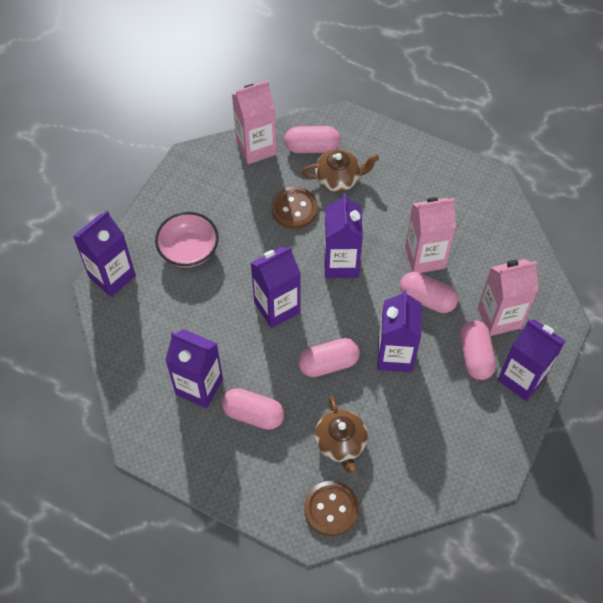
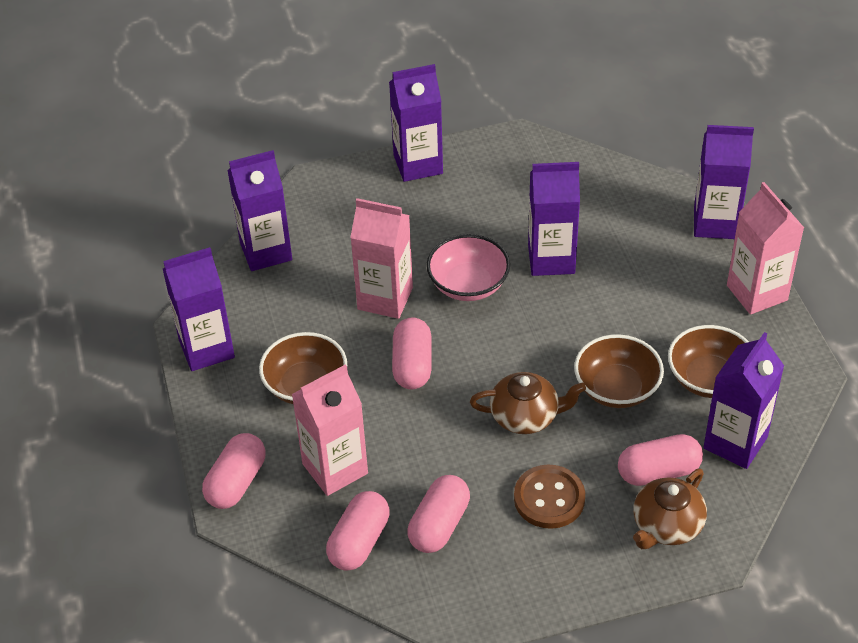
brown bowl: none = 0 -> [259,332,347,404] [574,334,664,408] [668,325,749,398] = 3
brown button: [271,187,318,229] [304,481,359,536] = 2 -> [514,465,585,529] = 1

